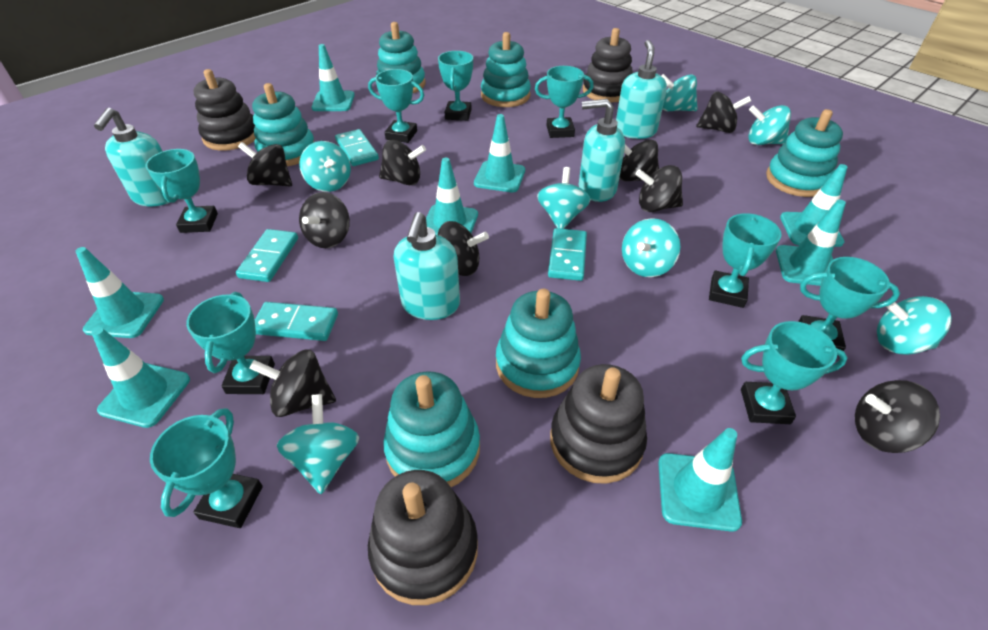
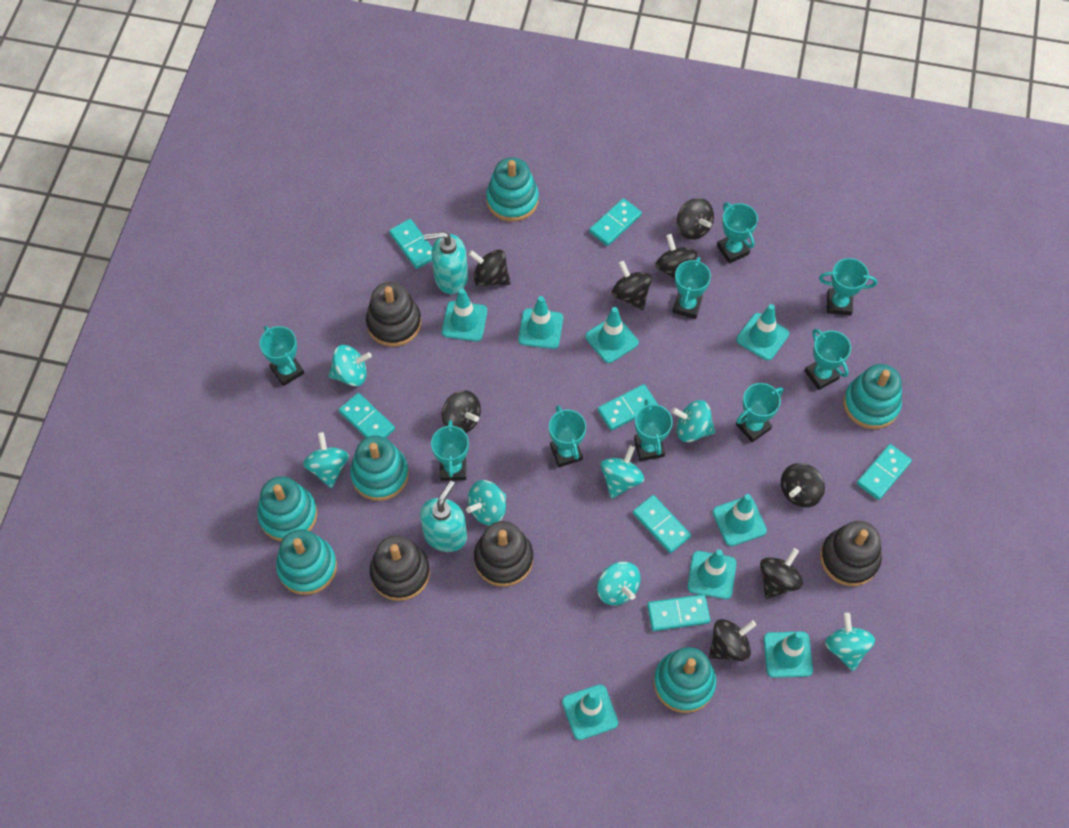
black spinning top: [238,142,292,186] [249,350,336,417] [299,192,350,248] [379,140,426,185] [438,221,489,276] [619,139,659,181] [635,165,683,212] [696,92,751,133] [855,380,940,453] = 9 -> [442,390,481,433] [468,249,511,286] [612,260,652,310] [655,234,697,279] [677,198,714,240] [709,619,756,661] [760,548,803,599] [781,463,825,507] = 8
turquoise domino: [236,229,298,282] [255,302,338,341] [335,129,379,166] [548,228,587,281] = 4 -> [339,393,395,438] [389,219,432,269] [589,198,642,246] [598,384,658,431] [633,495,691,553] [647,594,710,631] [857,444,912,500] = 7
turquoise soap dispenser: [94,108,172,206] [393,212,460,320] [579,99,625,202] [616,40,667,139] = 4 -> [420,481,467,552] [423,231,468,294] = 2

